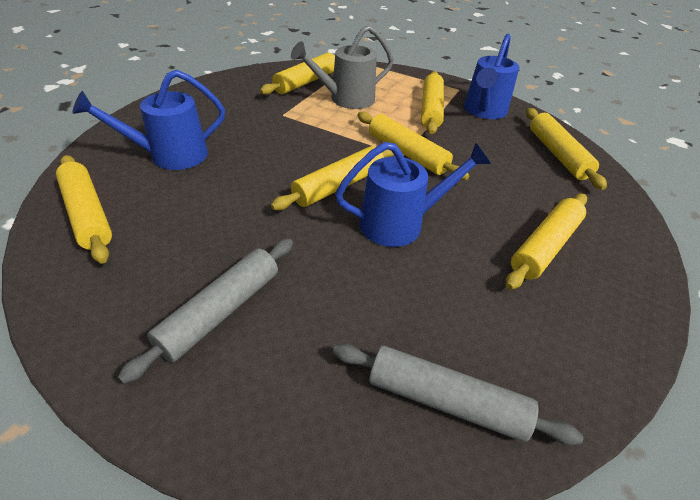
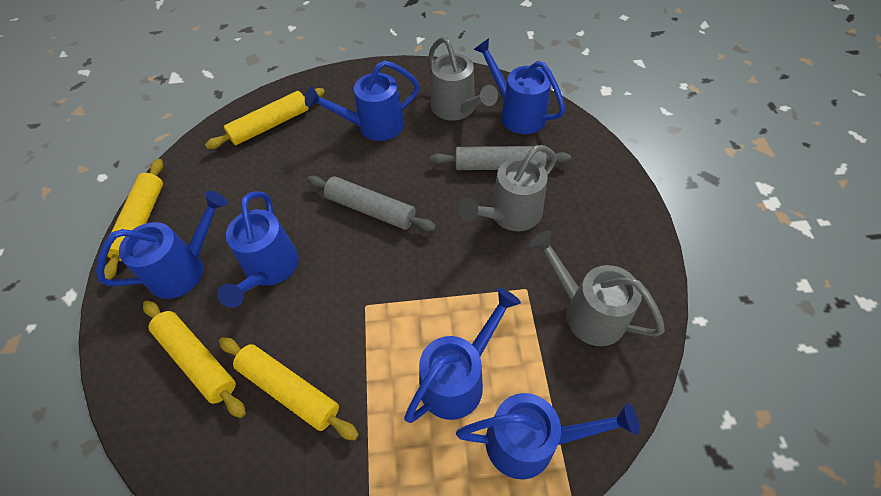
blue watering can: [72,69,225,170] [335,142,491,247] [464,34,519,119] = 3 -> [96,191,228,299] [217,191,299,308] [305,60,420,141] [404,288,521,423] [456,393,639,479] [473,38,565,134] = 6
grey watering can: [291,25,394,109] = 1 -> [429,37,498,121] [458,145,557,231] [530,230,665,346] = 3
yellow rolling pin: [56,155,112,264] [260,53,335,95] [271,146,394,210] [357,112,469,180] [421,71,444,134] [505,193,587,290] [526,108,607,190] = 7 -> [104,159,163,280] [143,301,246,418] [205,88,325,149] [219,337,359,441] = 4

